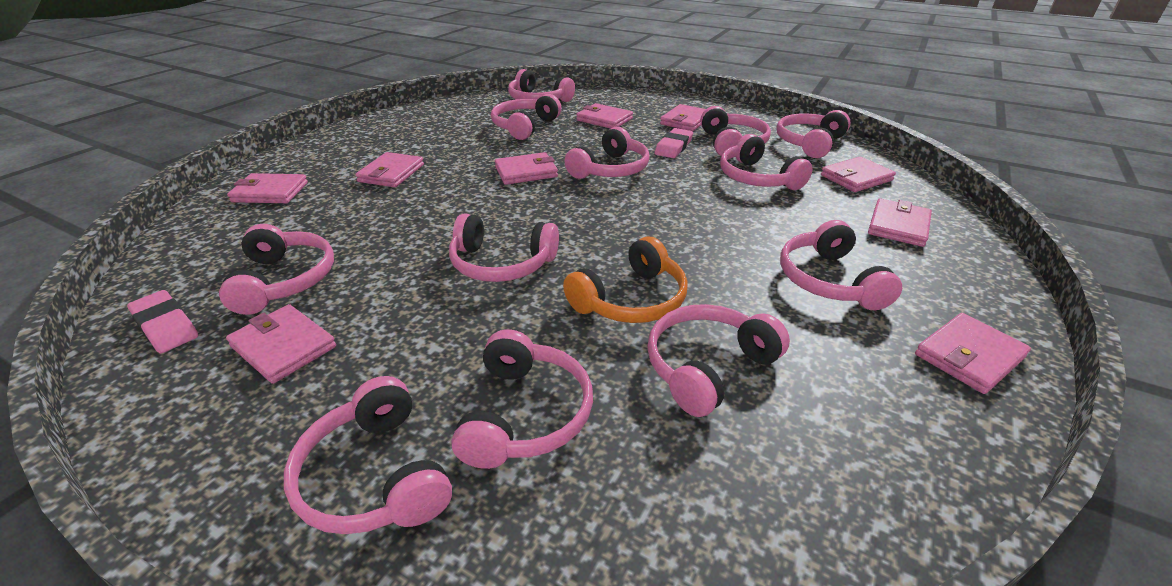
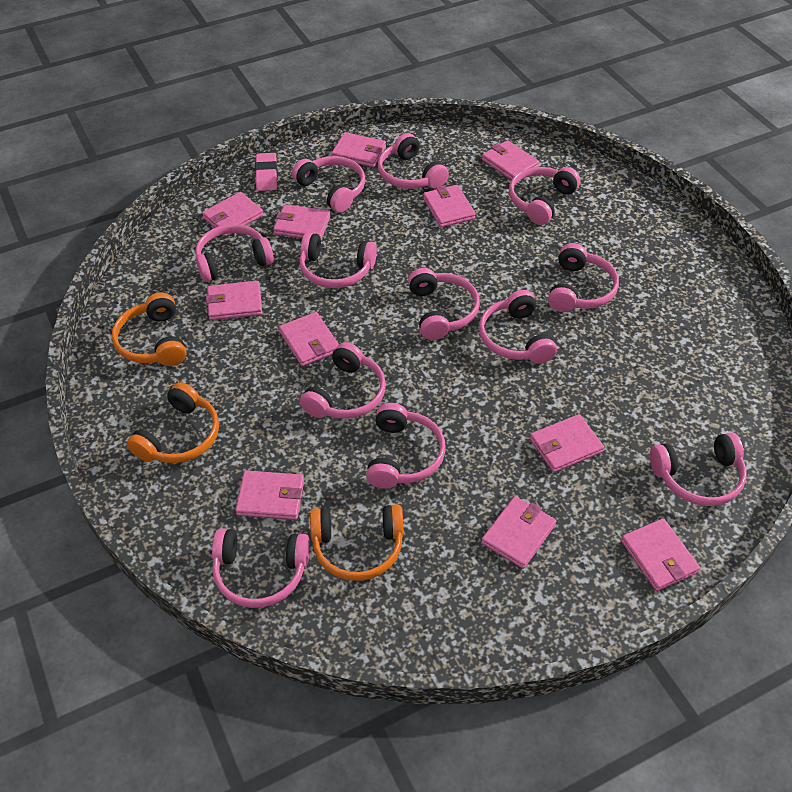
orange headphones: [563,236,688,323] = 1 -> [112,293,187,366] [127,382,219,463] [310,504,404,581] = 3
pink eraser: [127,290,198,353] [654,128,693,158] = 2 -> [255,153,278,191] = 1
pink wallet: [226,304,336,384] [227,173,308,203] [355,152,424,187] [495,152,558,185] [576,103,633,129] [660,104,706,131] [821,157,896,192] [868,199,932,247] [915,313,1031,394] = 9 -> [202,192,263,236] [206,281,262,320] [235,470,304,520] [274,204,330,240] [279,312,339,366] [332,132,386,167] [423,185,476,227] [481,496,556,569] [482,140,539,180] [530,414,604,472] [621,518,700,591] = 11

